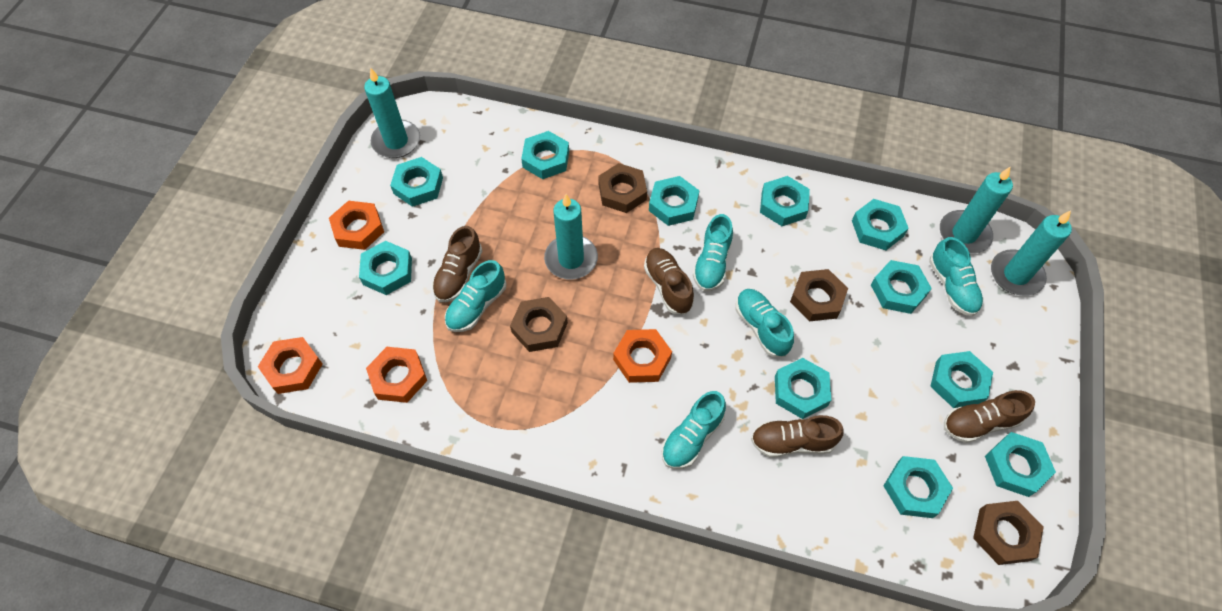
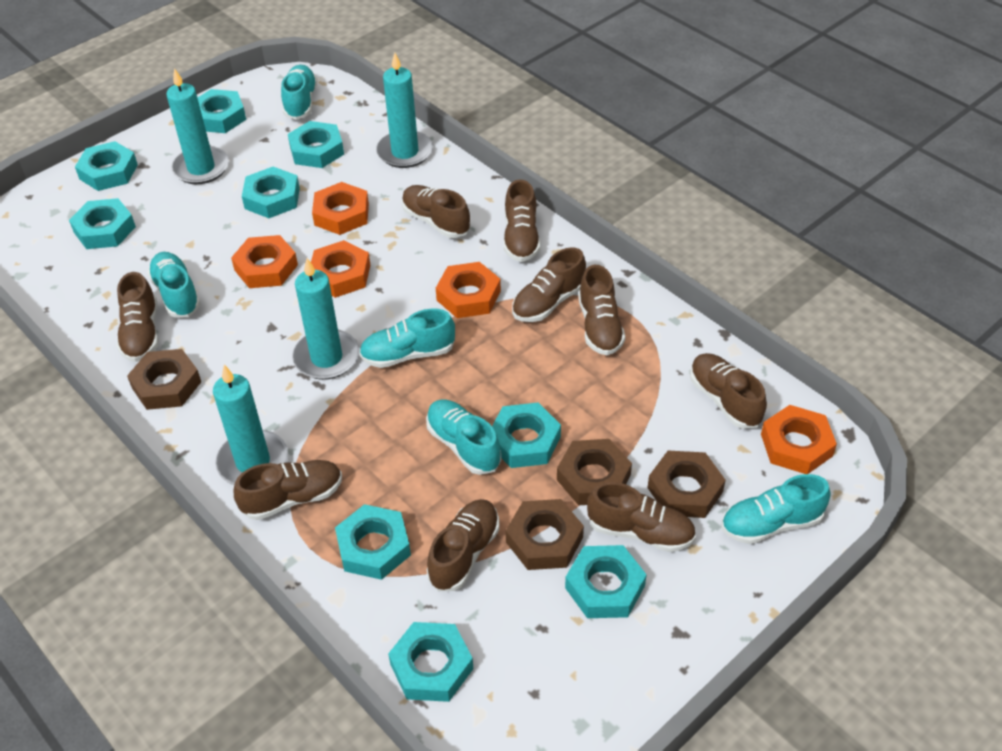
brown shoe: [432,226,482,302] [644,248,694,315] [751,415,844,457] [944,390,1035,443] = 4 -> [117,272,158,362] [234,460,342,520] [402,185,471,238] [427,499,499,591] [504,179,540,262] [512,247,586,322] [578,265,625,355] [587,482,696,552] [690,353,767,429] = 9
orange nut: [258,337,323,394] [329,201,384,250] [366,347,427,403] [613,329,672,383] = 4 -> [231,235,298,288] [311,240,370,298] [312,182,369,235] [436,262,501,318] [761,405,837,474] = 5
turquoise nut: [359,241,412,295] [390,157,443,207] [521,131,569,179] [649,176,700,226] [760,176,810,226] [775,358,831,419] [852,199,909,250] [871,260,932,314] [883,456,953,518] [930,351,993,408] [985,432,1056,497] = 11 -> [69,198,136,249] [75,141,138,191] [198,89,246,133] [242,167,300,218] [288,121,344,168] [335,504,411,580] [388,622,473,702] [492,403,561,468] [565,545,647,618] = 9

